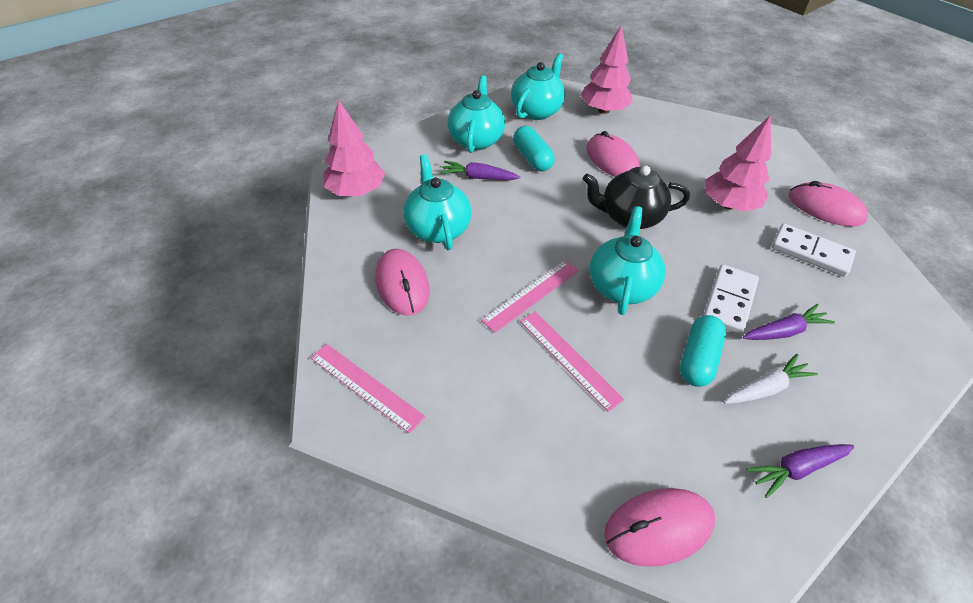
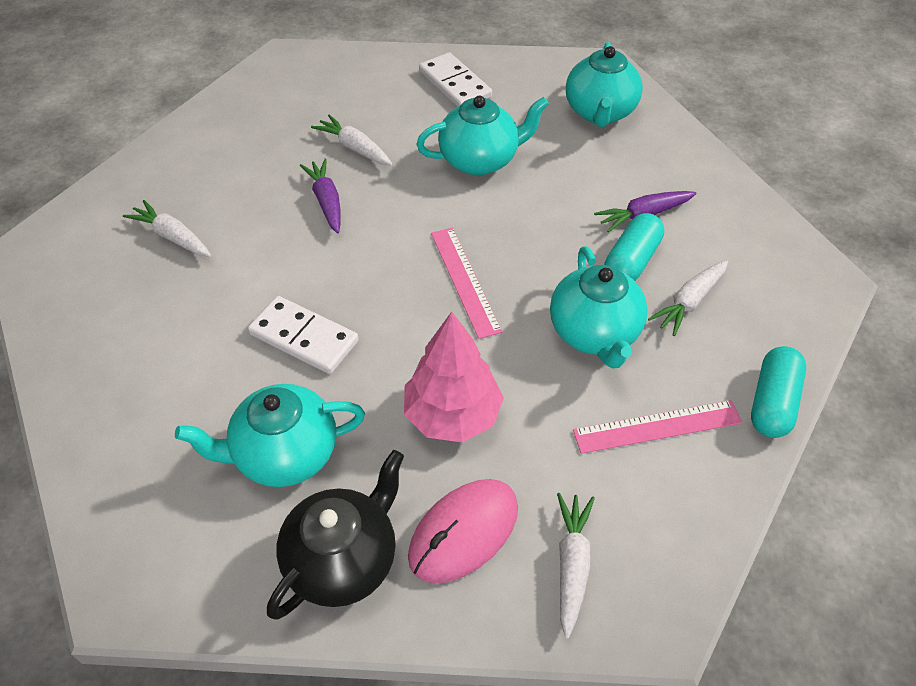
pink mouse: [375,249,430,316] [586,131,640,177] [604,488,715,567] [789,181,868,226] = 4 -> [408,479,518,583] = 1
pink ruler: [311,344,425,434] [481,260,579,333] [520,311,624,412] = 3 -> [431,228,502,339] [573,400,742,454] = 2
pink tree: [323,100,385,196] [581,25,633,114] [705,116,771,212] = 3 -> [404,312,504,443] = 1
purple carrot: [440,161,520,180] [743,304,835,340] [746,444,854,498] = 3 -> [300,158,341,233] [594,191,697,232] = 2
white carrot: [724,354,818,404] = 1 -> [123,200,211,257] [311,114,393,166] [557,493,595,639] [648,260,728,336] = 4

